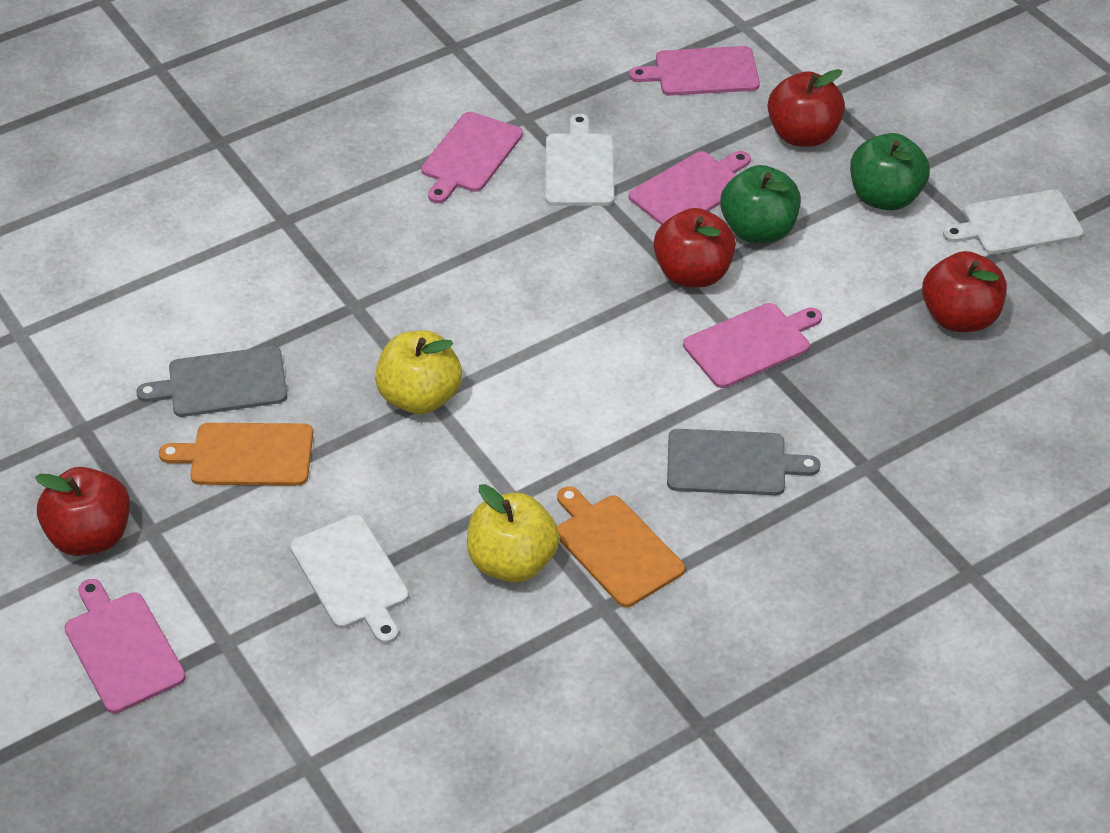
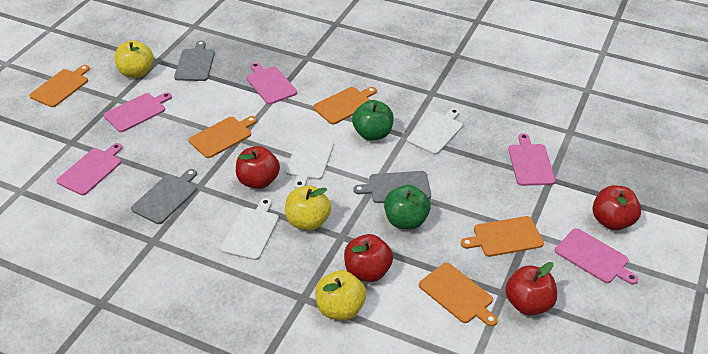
grey cutting board: [136,346,287,417] [667,429,820,495] = 2 -> [131,169,197,224] [174,40,215,81] [353,171,431,203] = 3
orange cutting board: [159,423,313,486] [557,486,685,607] = 2 -> [29,65,90,107] [189,116,257,158] [313,87,377,124] [419,263,498,327] [461,216,544,257] = 5
yellow apple: [375,331,462,414] [467,484,560,583] = 2 -> [114,40,154,78] [285,185,331,231] [315,270,366,320] = 3

